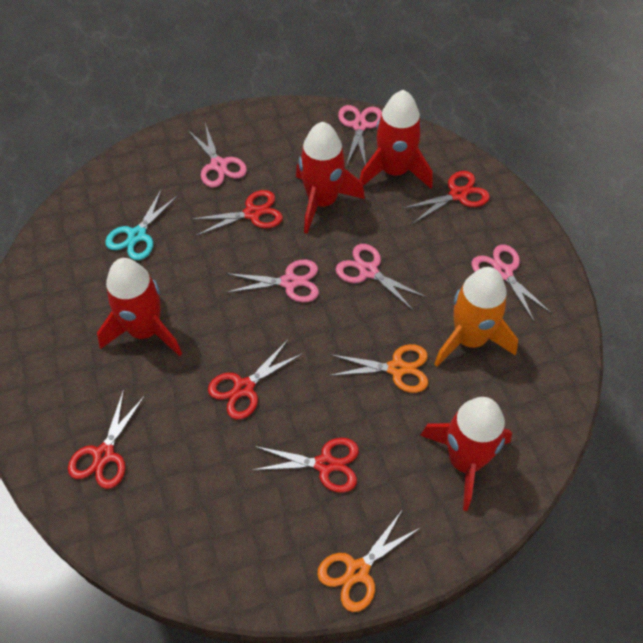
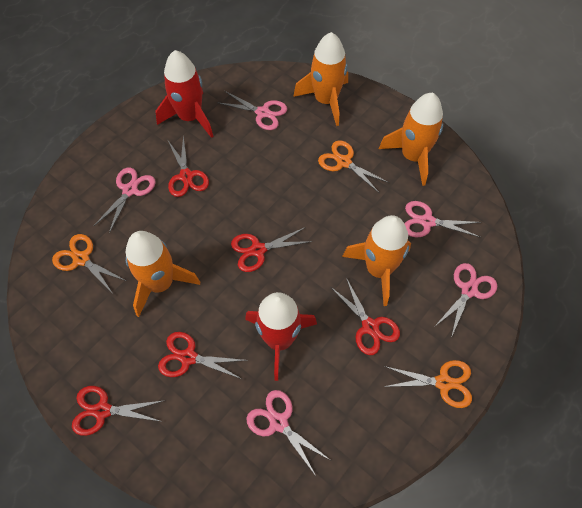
orange rocket: [434,267,518,367] = 1 -> [126,231,200,317] [293,32,348,126] [342,215,411,306] [379,93,443,186] = 4
orange scissors: [317,511,420,612] [329,344,428,393] = 2 -> [52,234,126,295] [318,140,390,194] [383,360,472,408] = 3
red rocket: [97,258,182,356] [296,122,365,234] [359,90,433,188] [420,397,512,511] = 4 -> [155,50,213,138] [245,292,317,381] = 2
turquoise scissors: [105,189,179,260] = 1 -> none = 0

